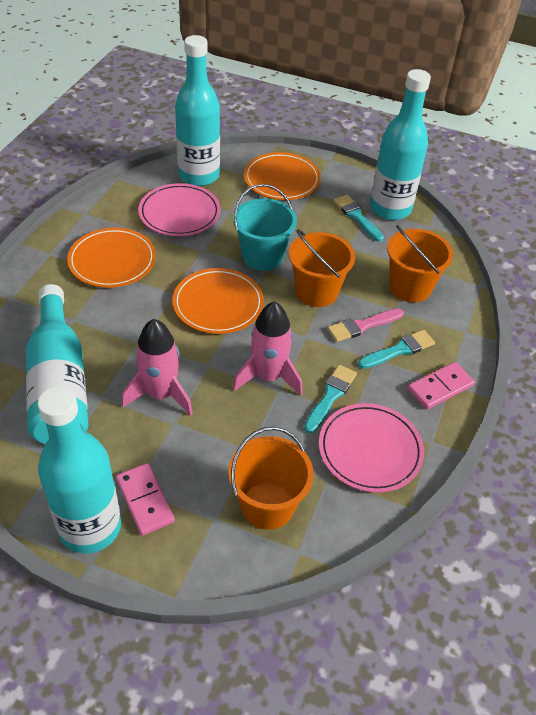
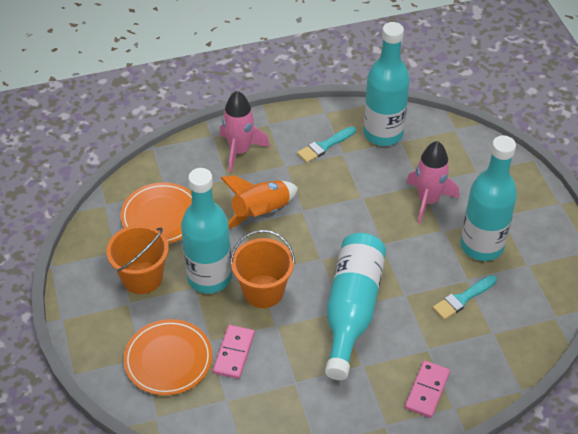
orange bucket: [228,427,314,530] [289,229,355,307] [387,225,453,303] = 3 -> [106,225,169,294] [230,230,295,308] = 2
orange plate: [67,228,156,288] [172,268,264,334] [244,152,321,200] = 3 -> [121,182,192,244] [123,319,212,396] = 2
orange rocket: none = 0 -> [221,175,298,229] = 1
pink brush: [327,308,404,342] = 1 -> none = 0
pink plate: [138,183,221,236] [319,403,424,493] = 2 -> none = 0
turquoise brush: [304,365,357,433] [334,195,384,242] [358,330,435,369] = 3 -> [297,126,356,163] [433,275,497,320] = 2
turquoise bucket: [233,184,297,271] = 1 -> none = 0

